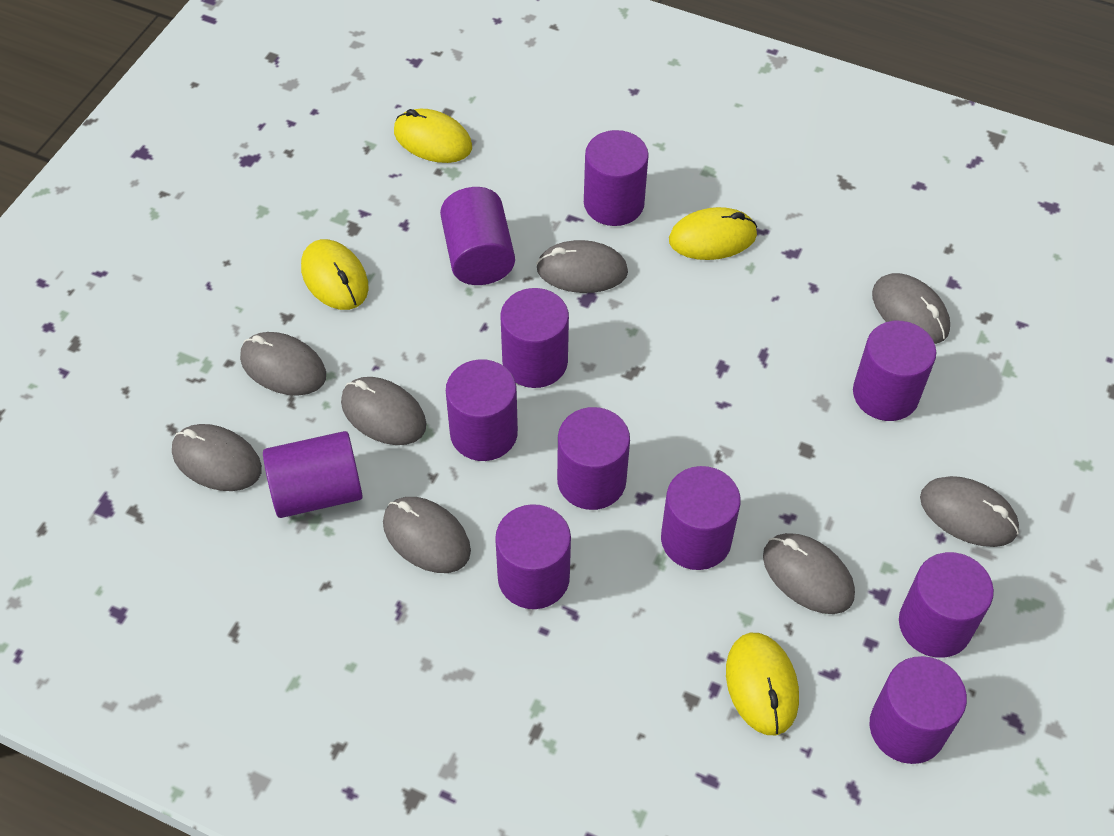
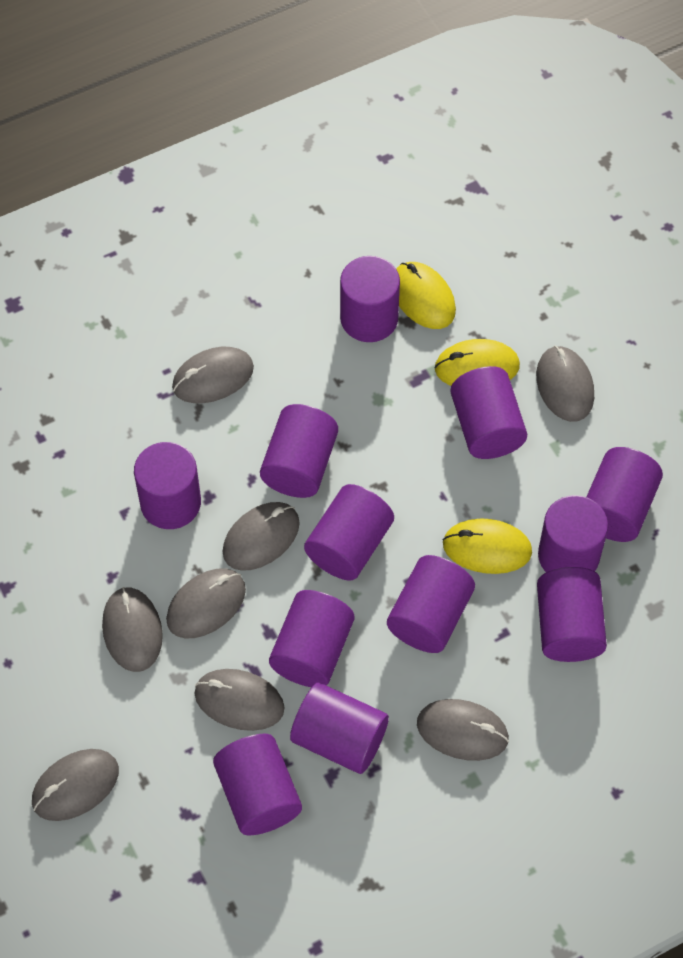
purple cylinder: [263,431,363,518] [440,187,515,285] [446,359,518,461] [495,504,571,609] [500,288,569,388] [557,407,630,510] [584,130,649,226] [661,466,741,570] [853,321,936,421] [869,656,967,764] [899,552,994,658] = 11 -> [134,442,201,529] [213,734,302,835] [260,404,338,498] [269,590,354,687] [290,683,389,774] [304,484,394,581] [340,256,400,342] [387,555,475,653] [450,366,527,459] [537,567,607,662] [538,495,608,572] [587,447,663,542] = 12
yellow mouse: [301,239,369,310] [394,109,472,163] [669,207,757,260] [726,633,799,735] = 4 -> [396,262,456,329] [434,339,520,386] [443,518,532,574] = 3

